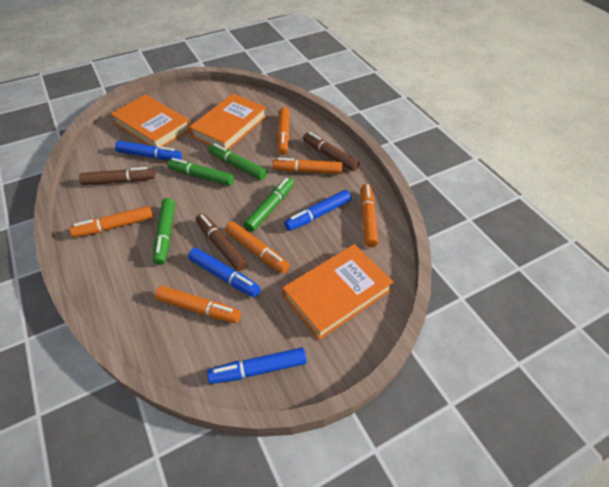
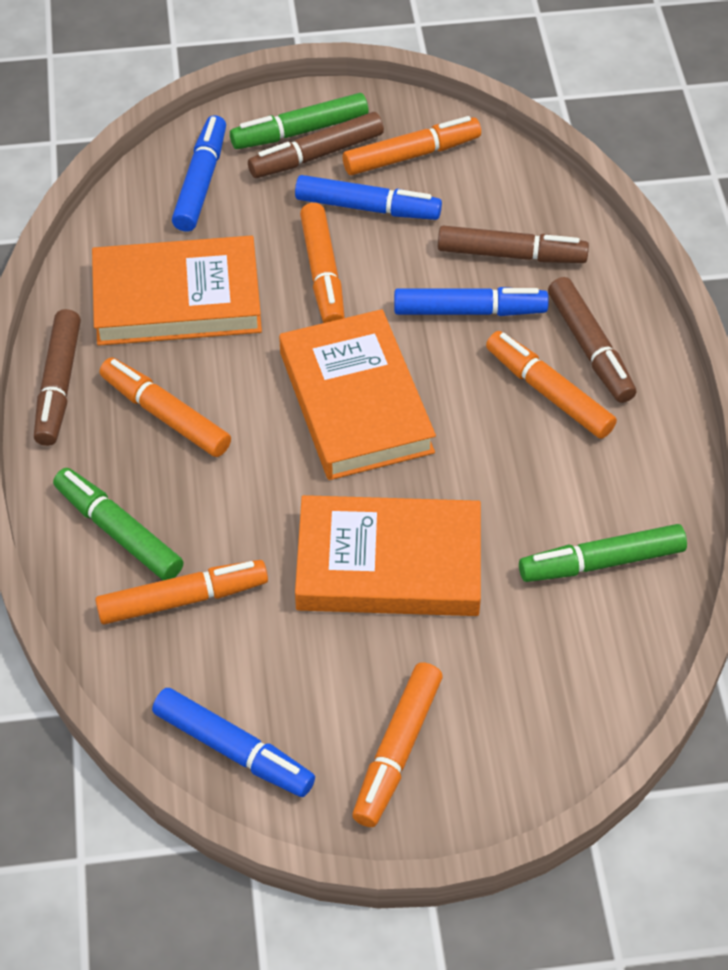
brown marker: [79,167,155,185] [196,214,248,271] [303,132,360,171] = 3 -> [34,309,81,446] [248,112,384,178] [438,226,589,263] [548,277,637,403] = 4
green marker: [153,198,175,265] [167,158,234,186] [209,143,267,180] [244,177,294,232] = 4 -> [53,468,183,580] [230,93,369,149] [519,524,687,582] = 3

